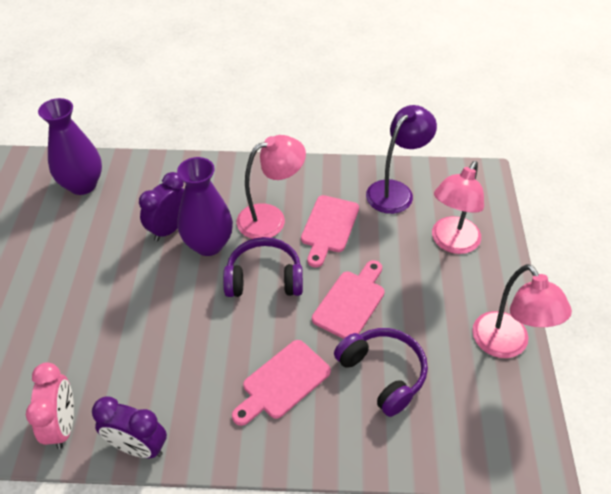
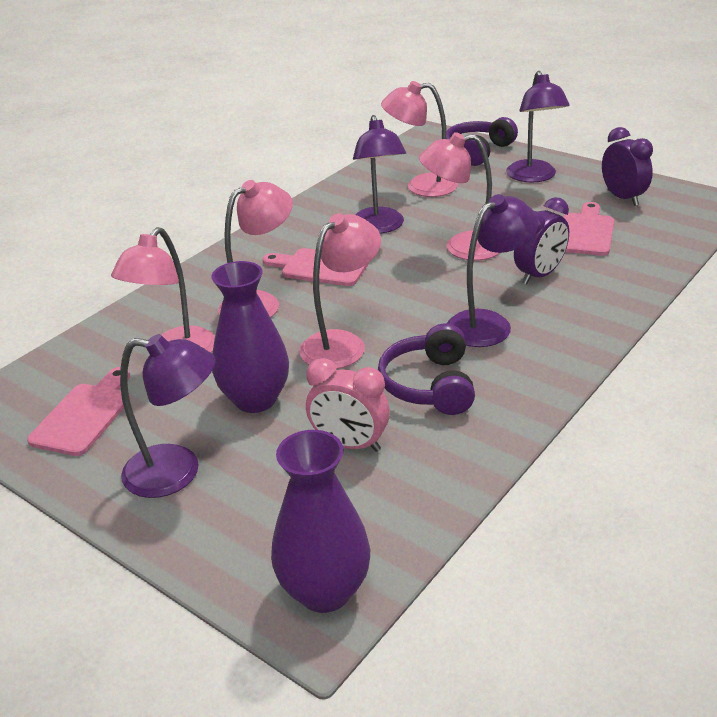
pink lamp: [237,135,306,239] [432,161,484,254] [472,264,572,358] = 3 -> [111,227,215,352] [218,180,293,318] [299,213,381,369] [381,81,458,197] [419,132,499,260] = 5
purple lamp: [366,105,437,214] = 1 -> [120,334,216,498] [353,115,406,234] [447,194,539,347] [506,71,570,183] = 4

